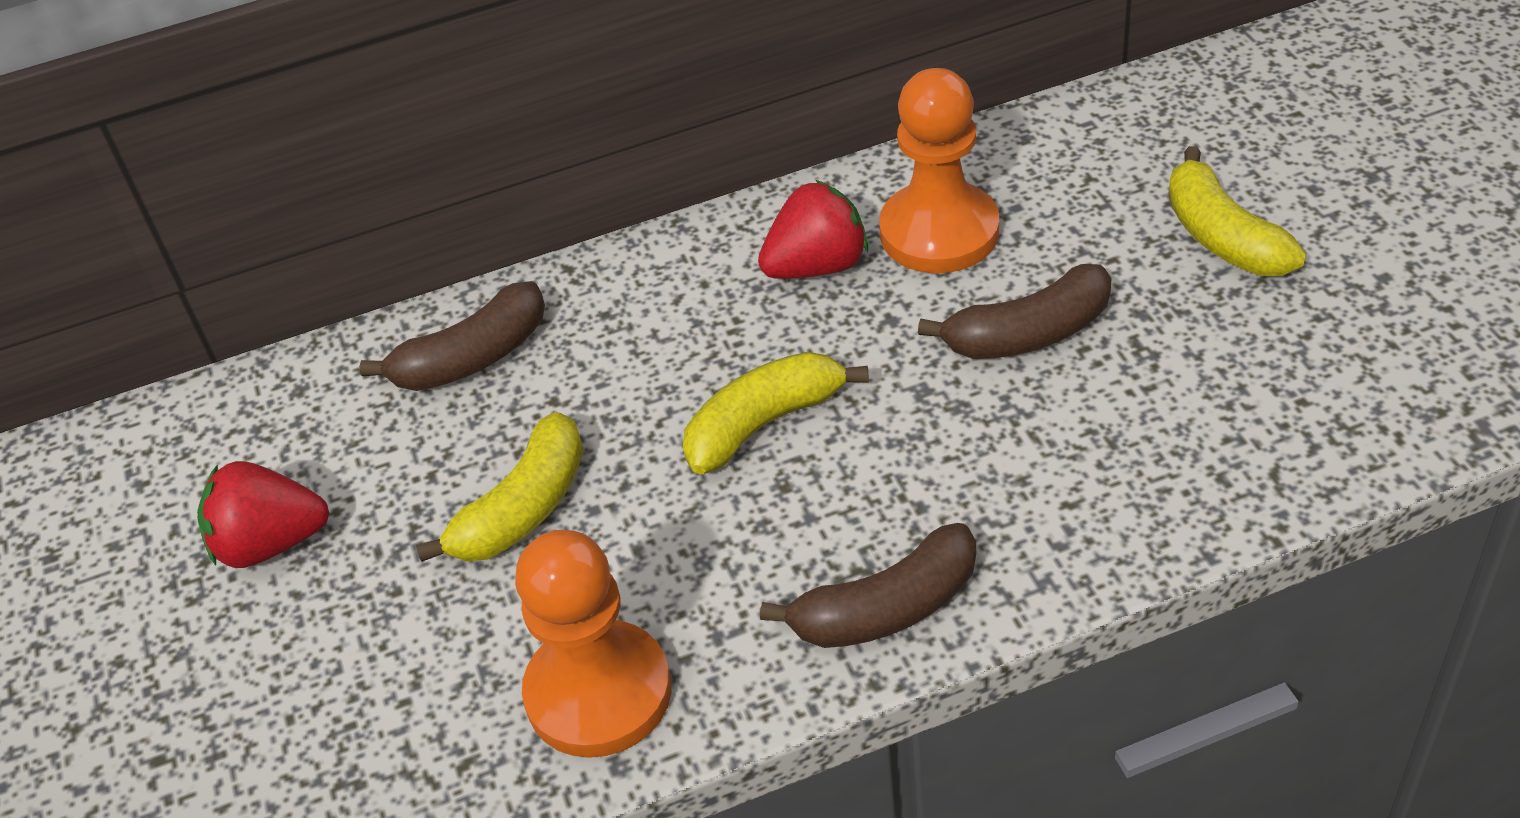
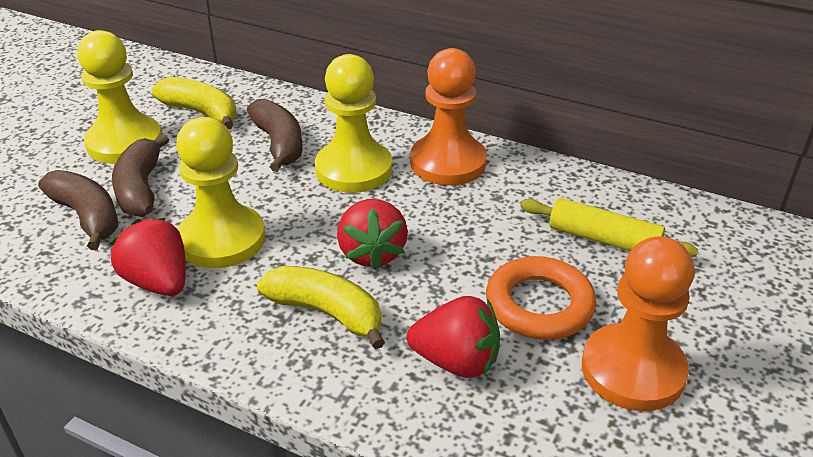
orange ring: none = 0 -> [486,256,596,340] = 1
red strawberry: [197,461,329,568] [758,180,868,279] = 2 -> [110,218,186,296] [337,199,408,270] [406,296,500,378] = 3
yellow banana: [416,412,583,562] [683,352,869,474] [1168,146,1306,276] = 3 -> [151,77,236,129] [257,266,385,349] = 2
yellow pawn: none = 0 -> [77,30,162,164] [176,117,265,268] [315,54,392,193] = 3
yellow rolling pin: none = 0 -> [521,198,698,257] = 1

